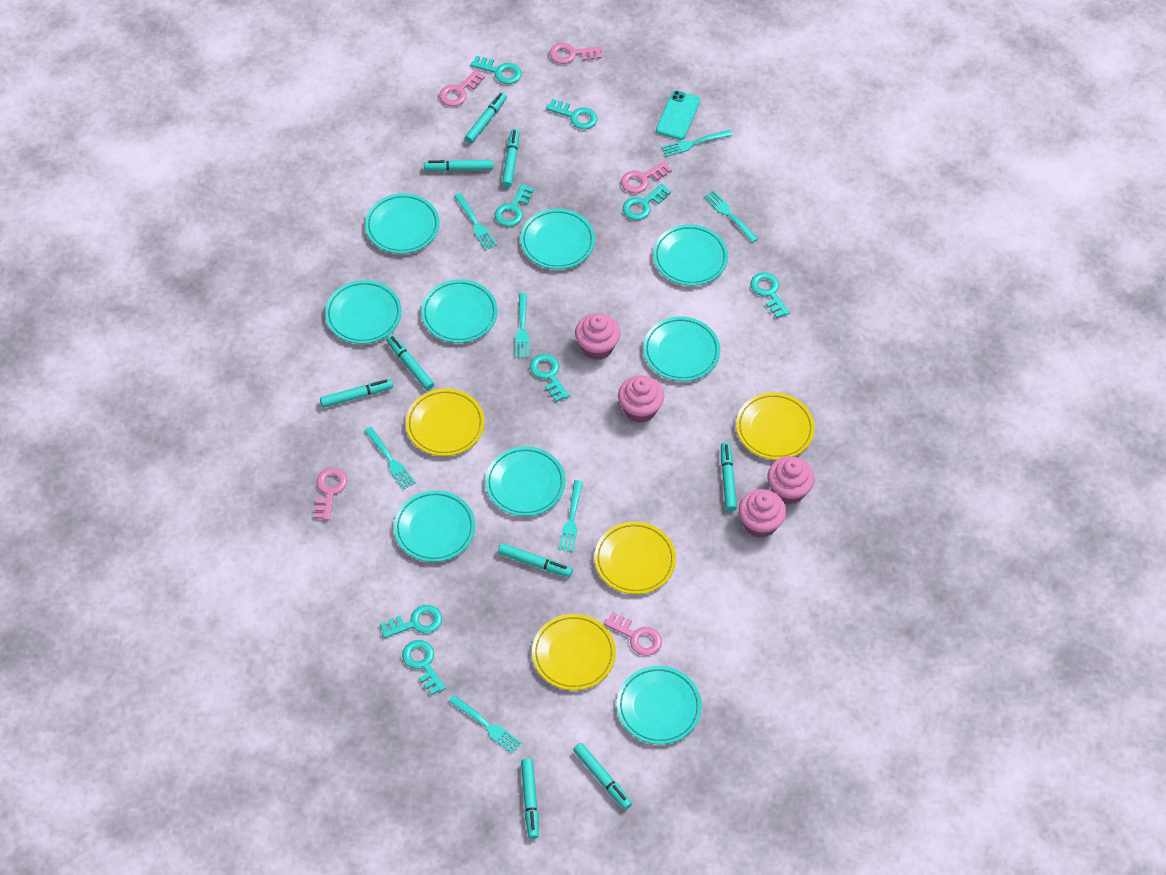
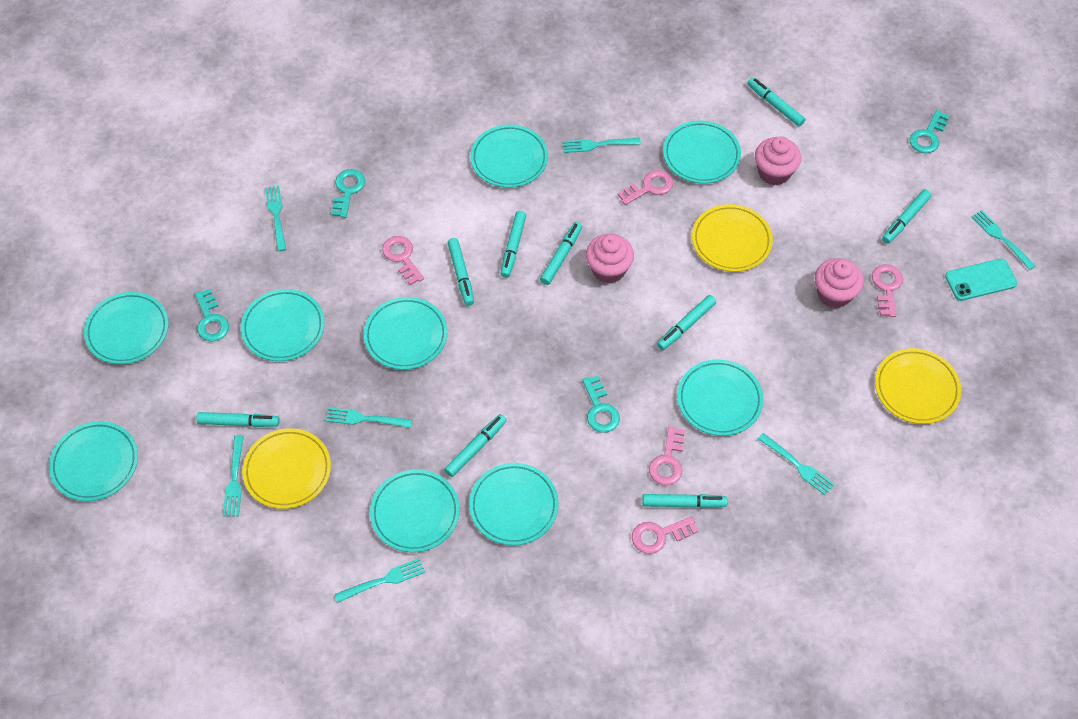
pink cupcake: [575,313,620,360] [618,375,664,423] [739,489,786,538] [767,456,815,505] = 4 -> [586,234,634,283] [755,136,801,185] [815,258,864,308] = 3
turquoise key: [380,605,442,638] [402,640,446,695] [470,56,522,84] [495,184,534,227] [530,354,570,402] [546,99,598,129] [623,183,671,220] [750,272,790,318] = 8 -> [195,289,229,342] [332,169,365,218] [583,376,620,433] [910,110,950,153] = 4
yellow plate: [406,388,485,456] [532,614,616,690] [594,522,676,594] [736,392,815,460] = 4 -> [242,428,331,509] [692,204,773,272] [875,348,961,424] = 3

